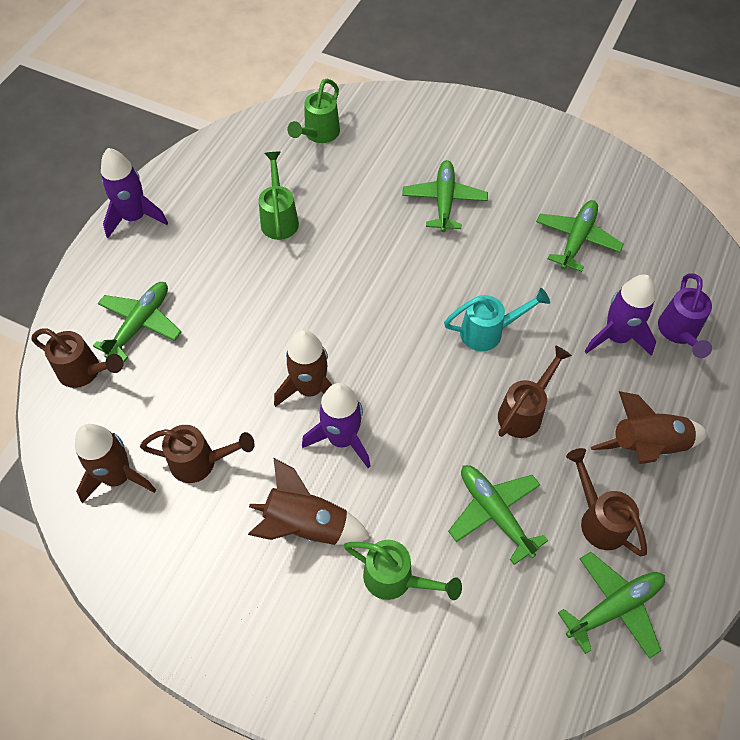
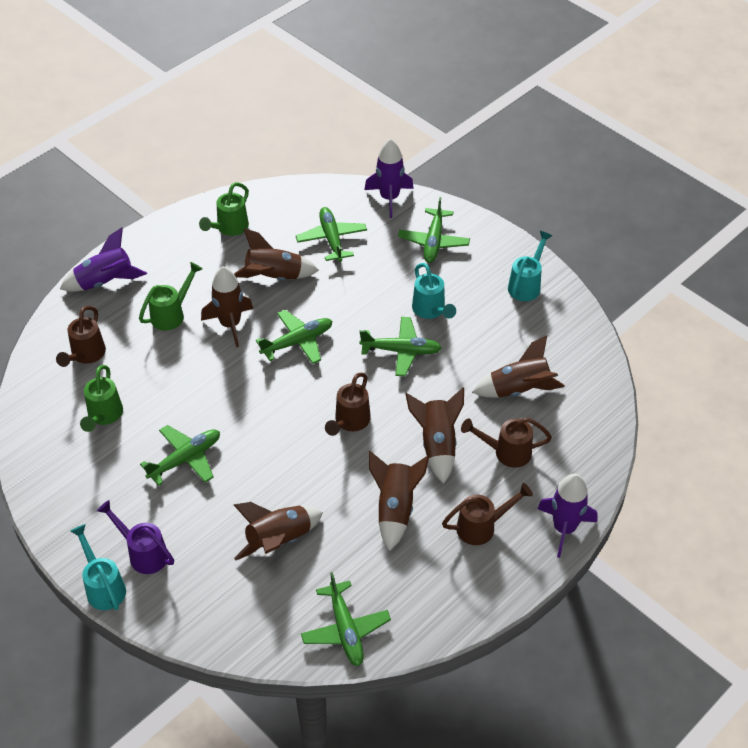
brown rocket: [75,424,156,503] [248,458,371,545] [274,330,332,407] [591,391,707,464] = 4 -> [201,266,253,347] [234,228,319,280] [234,502,323,561] [369,451,429,551] [405,388,464,484] [472,335,565,398] = 6
green plane: [93,282,181,362] [402,160,488,232] [448,465,548,565] [536,200,624,272] [558,552,665,659] = 5 -> [140,425,220,486] [256,310,332,364] [296,207,367,262] [301,572,391,666] [359,317,442,377] [398,197,470,263] = 6
turquoise watering can: [444,288,550,351] = 1 -> [70,524,126,610] [412,263,456,319] [508,231,553,301] = 3

